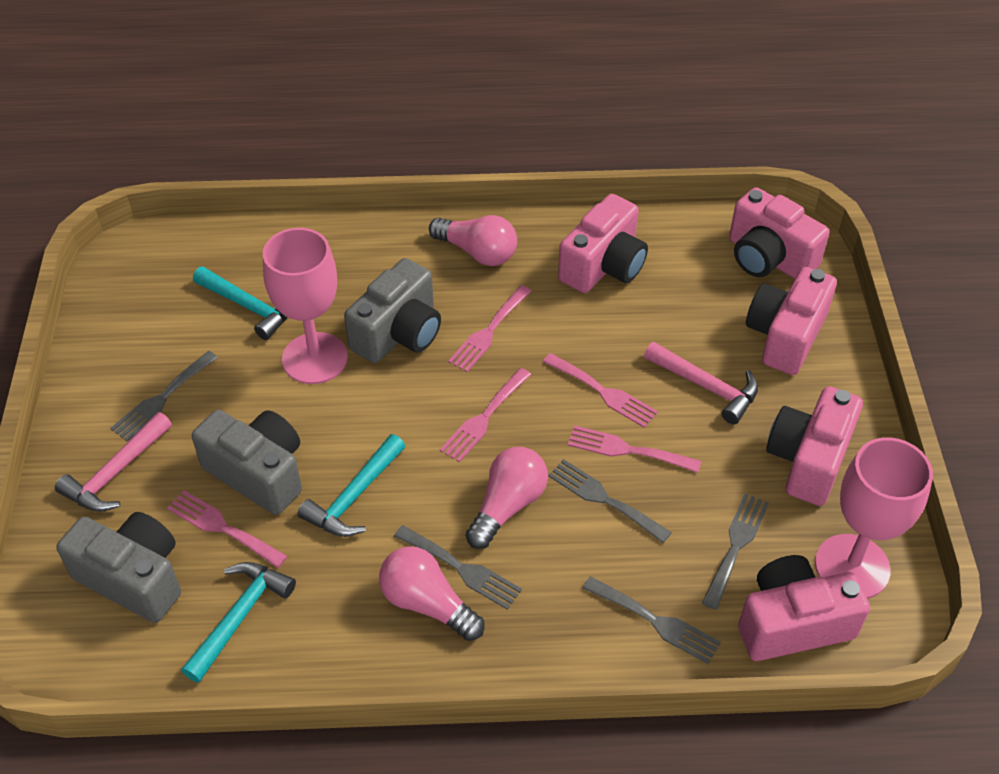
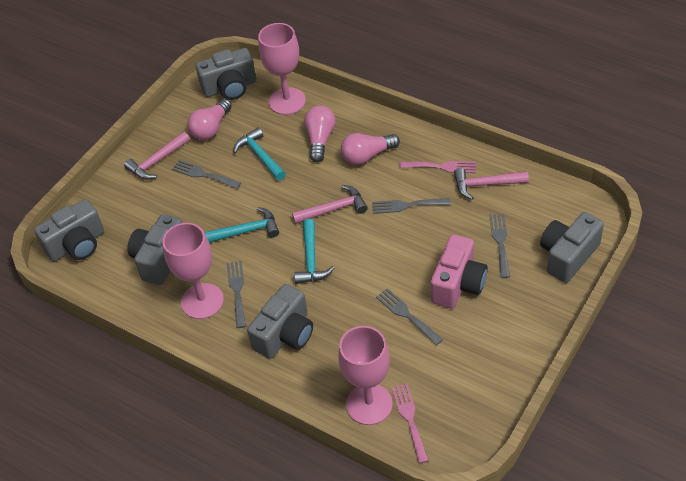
grey camera: [56,512,181,623] [192,410,302,515] [344,258,441,363] = 3 -> [34,199,104,262] [128,214,182,285] [196,48,256,100] [247,284,313,359] [540,212,604,283] = 5
pink camera: [558,194,648,293] [729,187,830,279] [738,555,870,661] [746,267,837,375] [766,386,863,506] = 5 -> [431,234,488,308] = 1
pink fork: [167,490,288,568] [440,368,531,463] [448,285,532,372] [543,353,658,428] [568,425,701,473] = 5 -> [391,383,429,464] [399,161,476,173] = 2
pink goblet: [263,228,348,384] [815,437,933,599] = 2 -> [162,223,224,319] [258,23,306,115] [338,326,393,425] = 3
pink hammer: [55,412,172,512] [644,342,758,424] = 2 -> [124,131,190,180] [292,185,368,224] [454,168,529,200] = 3

